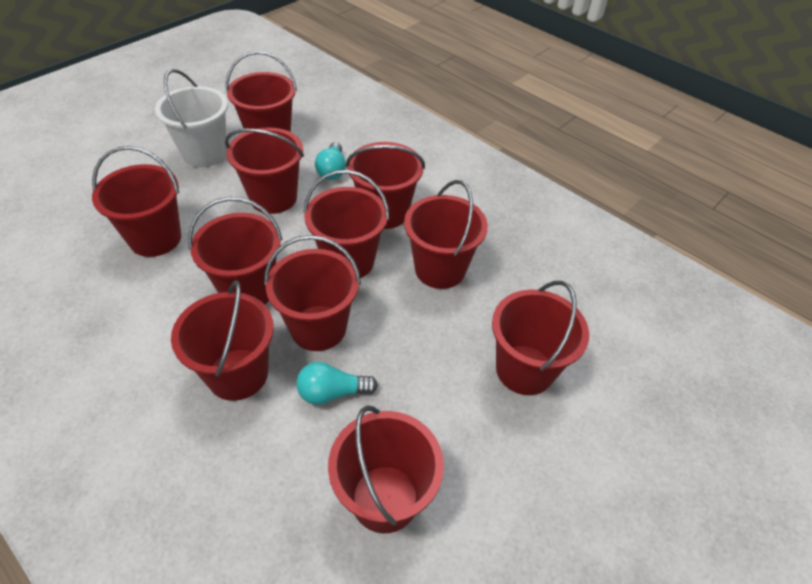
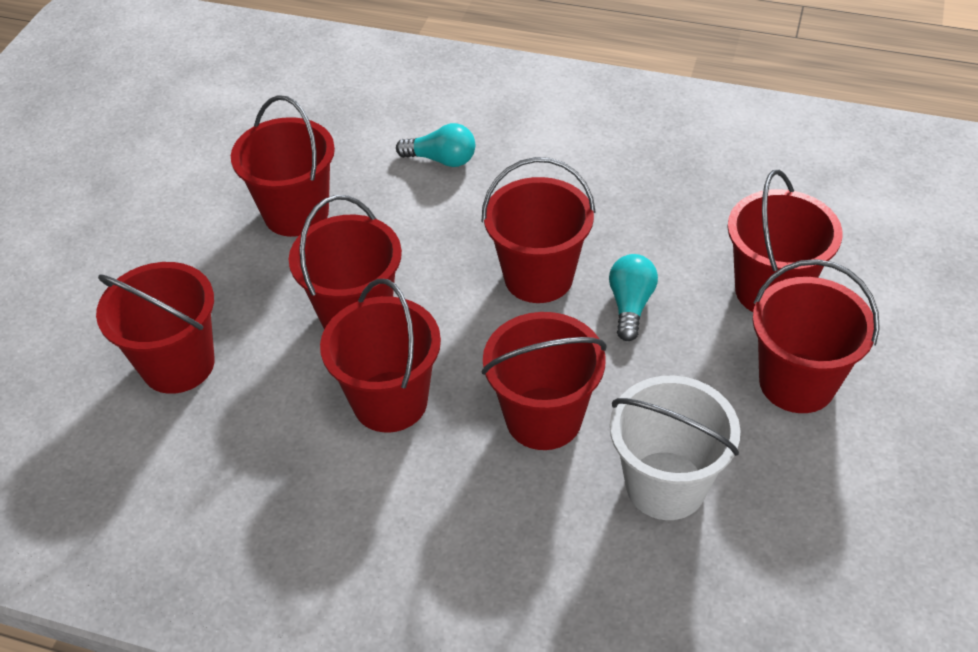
red bucket: [92,146,181,257] [171,280,274,401] [188,197,282,305] [225,128,304,214] [226,51,297,132] [264,235,361,351] [304,170,389,278] [328,405,444,533] [346,142,425,229] [404,180,488,289] [492,281,589,395] = 11 -> [96,262,215,394] [231,95,335,237] [289,195,402,330] [320,279,441,433] [482,157,596,303] [482,312,607,450] [728,170,843,312] [752,259,880,413] = 8

